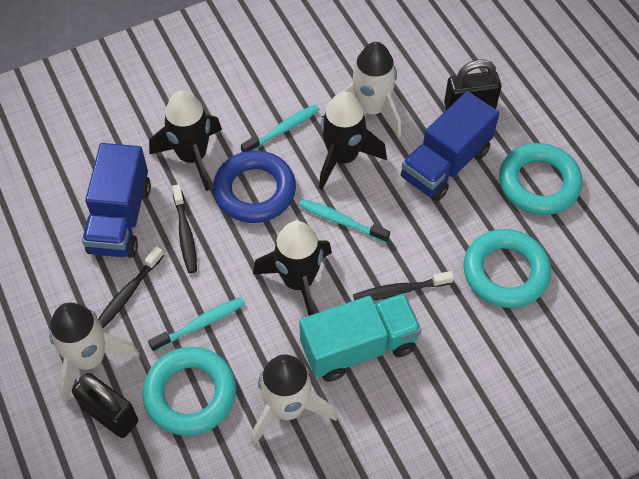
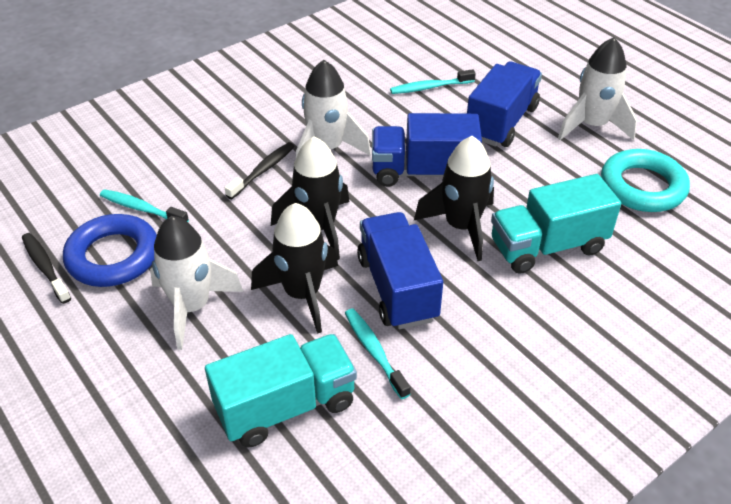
black padlock: [72,373,138,438] [444,60,501,110] = 2 -> none = 0
black toothbrush: [98,246,164,328] [172,184,197,273] [353,271,454,301] = 3 -> [22,233,71,304] [225,142,295,199] = 2
blue truck: [82,143,151,258] [401,91,499,201] = 2 -> [357,212,443,329] [372,113,482,187] [467,62,542,147] = 3
turquoise ring: [143,347,236,436] [463,229,551,308] [499,143,582,215] = 3 -> [601,149,690,212] = 1
turquoise truck: [299,293,421,382] = 1 -> [205,334,357,447] [491,174,621,274] = 2

